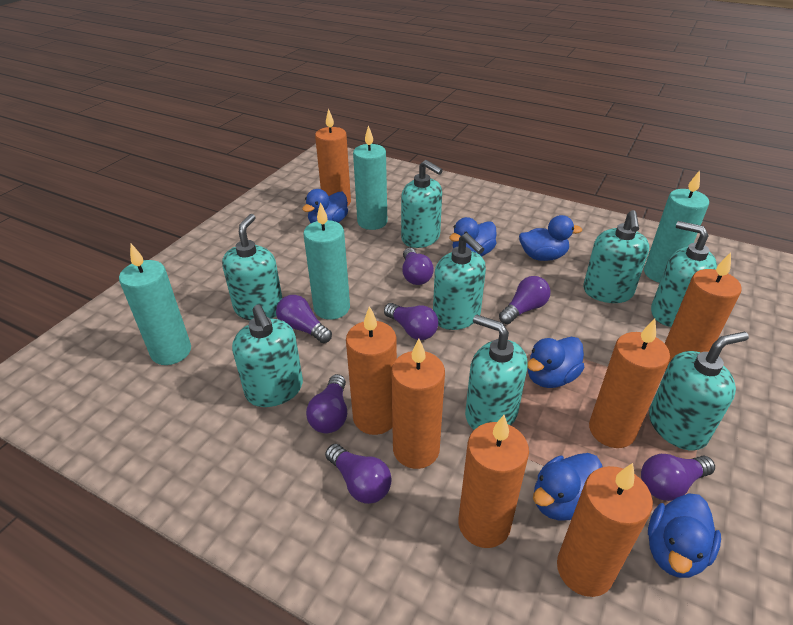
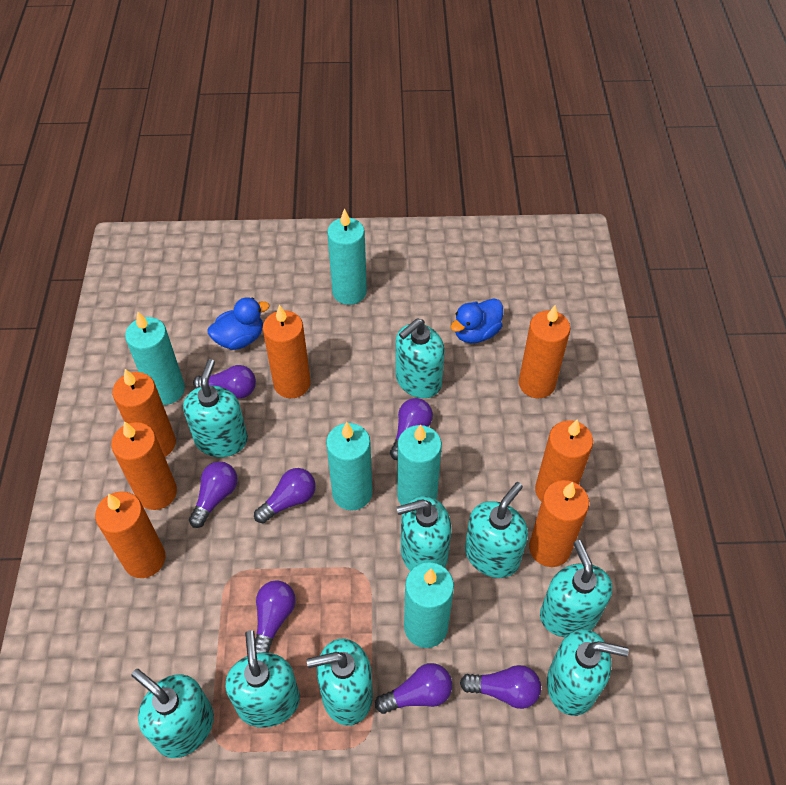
blue duck: [302,189,348,223] [449,217,497,256] [519,215,582,261] [527,337,585,388] [533,453,602,521] [648,493,721,578] = 6 -> [207,297,270,350] [451,298,503,343] = 2
turquoise candle: [119,244,191,365] [303,202,350,320] [353,125,387,230] [644,170,709,283] = 4 -> [125,312,185,405] [326,422,372,511] [327,208,367,305] [397,424,442,505] [404,562,454,648] = 5
turquoise soap dispenser: [222,214,282,321] [232,305,303,407] [401,160,443,248] [433,233,486,330] [465,314,527,430] [583,210,649,303] [649,332,749,450] [651,221,717,327] = 8 -> [131,669,214,758] [183,359,248,457] [225,631,300,728] [307,638,373,726] [395,318,445,398] [396,496,451,571] [465,482,528,578] [540,540,612,637] [547,629,629,716] = 9

